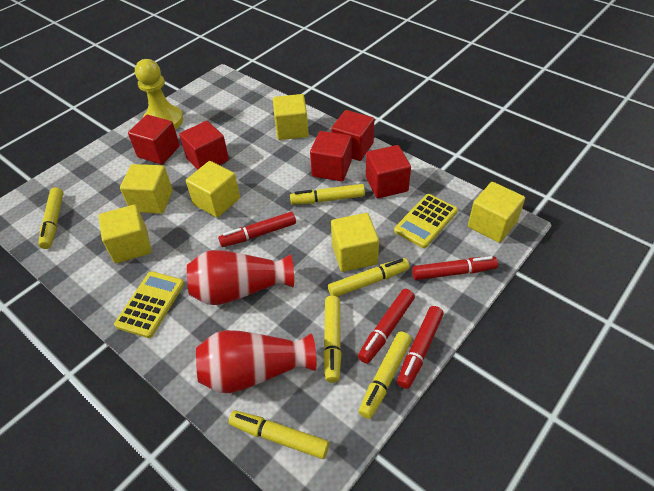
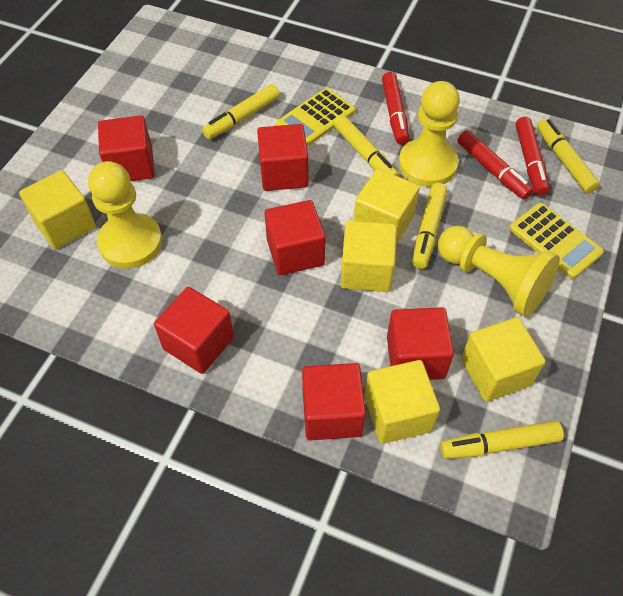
red cube: [128,115,180,164] [179,121,229,170] [310,131,352,182] [331,110,374,161] [366,145,411,198] = 5 -> [98,115,155,181] [154,287,234,374] [257,124,309,191] [264,200,325,275] [302,363,366,440] [387,307,454,380] = 6
red marker: [218,212,296,247] [358,289,415,364] [397,306,444,389] [412,256,498,280] = 4 -> [382,72,409,145] [457,130,533,200] [515,117,549,196] = 3
red vase: [187,250,294,305] [196,330,317,393] = 2 -> none = 0
yellow cube: [99,204,152,263] [120,164,173,214] [186,161,240,218] [273,94,309,140] [331,213,379,272] [468,182,525,243] = 6 -> [19,170,96,249] [341,221,397,292] [354,169,420,245] [364,360,440,444] [461,317,546,402] = 5
yellow marker: [38,187,63,249] [229,410,329,459] [290,184,365,205] [323,296,342,383] [328,258,410,297] [359,332,412,419] = 6 -> [202,84,280,139] [333,115,399,177] [412,183,447,269] [440,421,564,459] [537,118,600,193] = 5
yellow pawn: [135,59,183,129] = 1 -> [88,161,162,269] [399,81,460,187] [438,226,560,317] = 3

